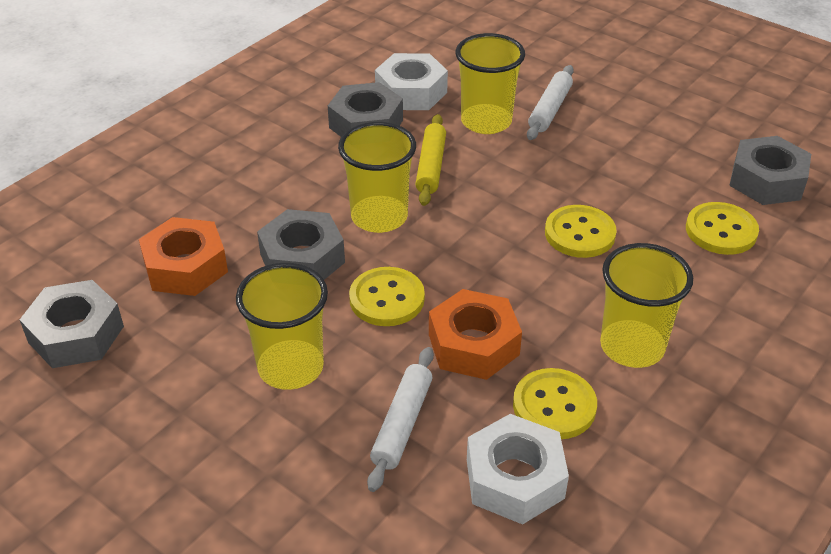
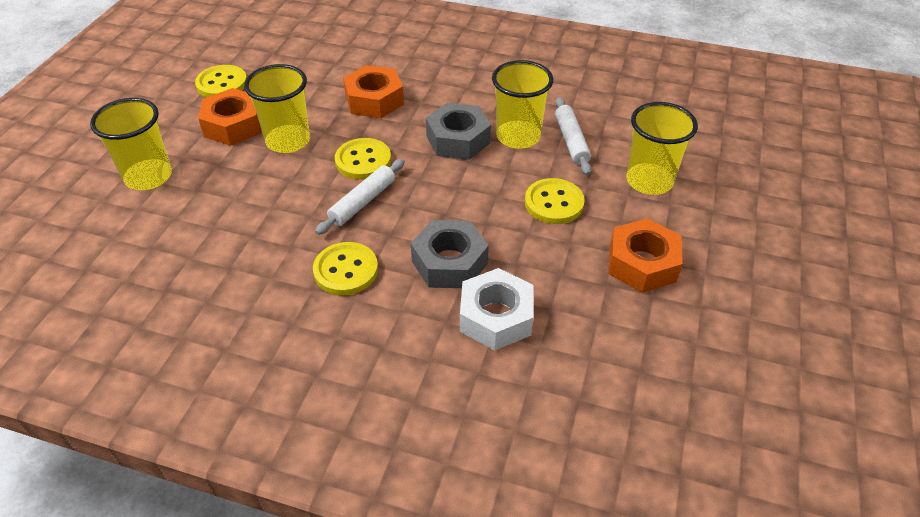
grey nut: [20,280,124,368] [257,209,345,280] [328,82,403,137] [729,136,811,205] = 4 -> [411,220,489,288] [426,103,491,160] = 2
orange nut: [139,217,228,296] [429,289,522,380] = 2 -> [198,88,261,146] [343,65,404,118] [609,218,683,293] = 3
white nut: [375,53,448,110] [467,414,569,525] = 2 -> [460,268,533,351] = 1
yellow rolling pin: [415,114,446,206] = 1 -> none = 0

